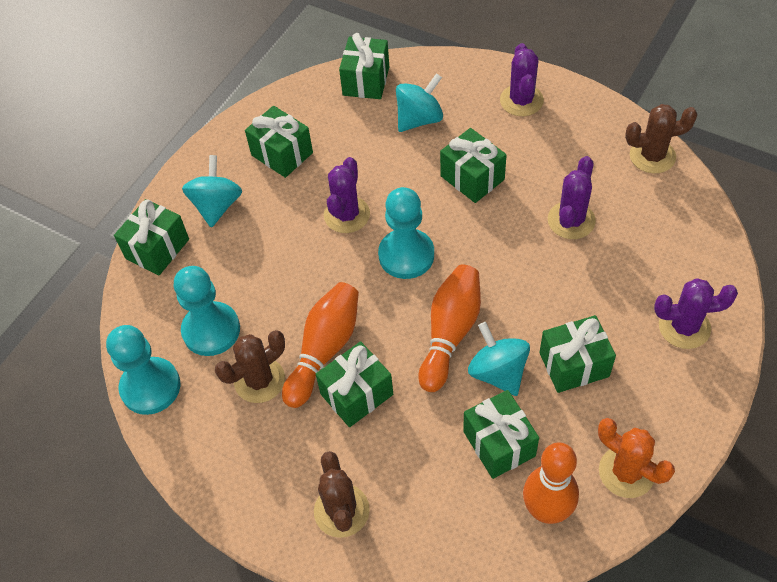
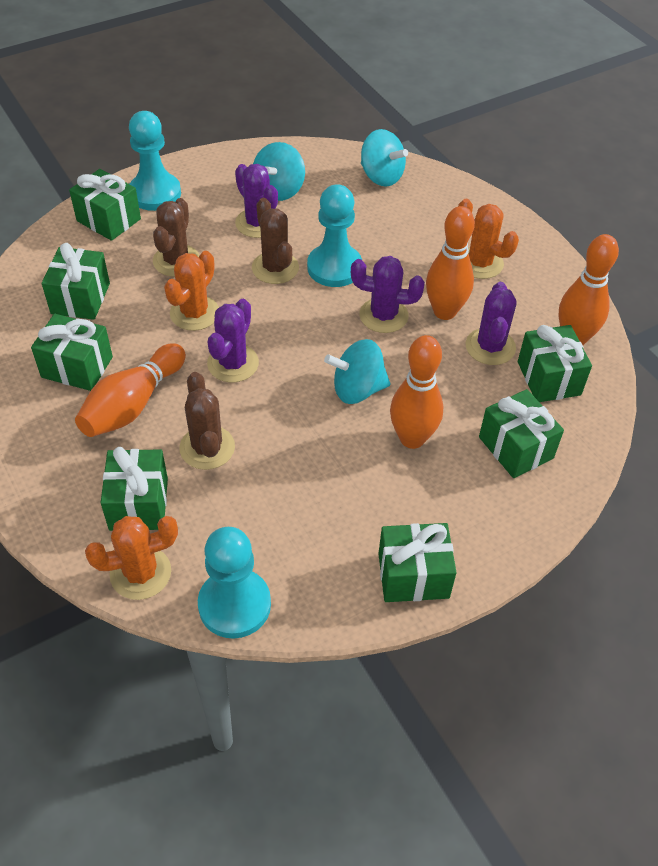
orange bowling pin: [282,282,359,408] [418,265,481,392] [523,442,579,524] = 3 -> [75,343,186,437] [390,335,443,449] [426,206,475,320] [558,234,619,345] = 4
orange cactus: [598,418,675,498] = 1 -> [85,516,178,600] [164,251,219,331] [458,198,519,279] = 3

